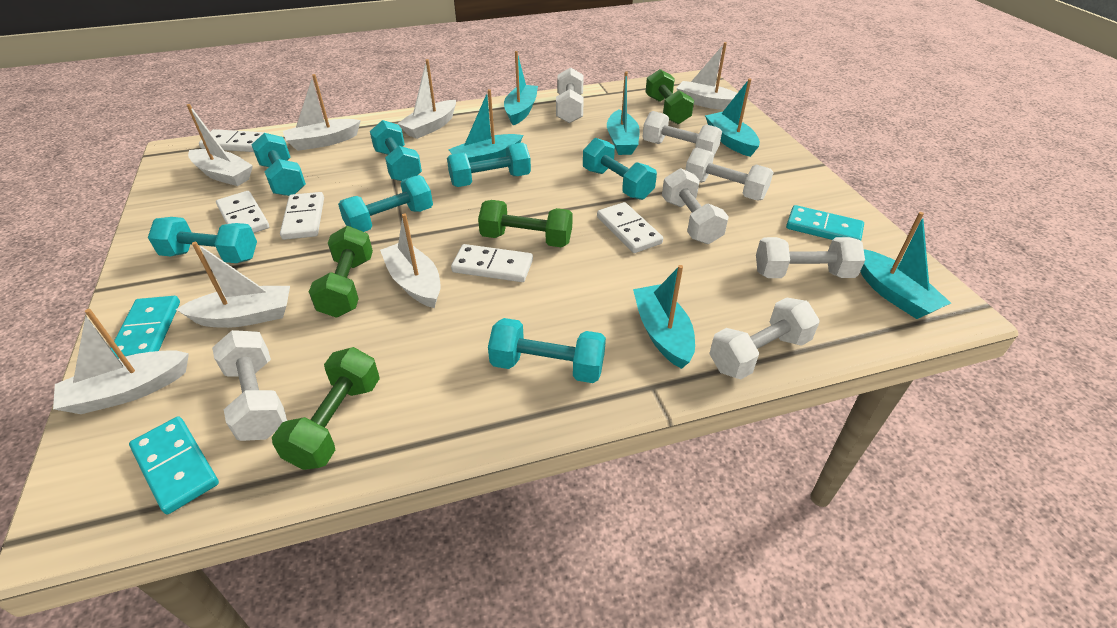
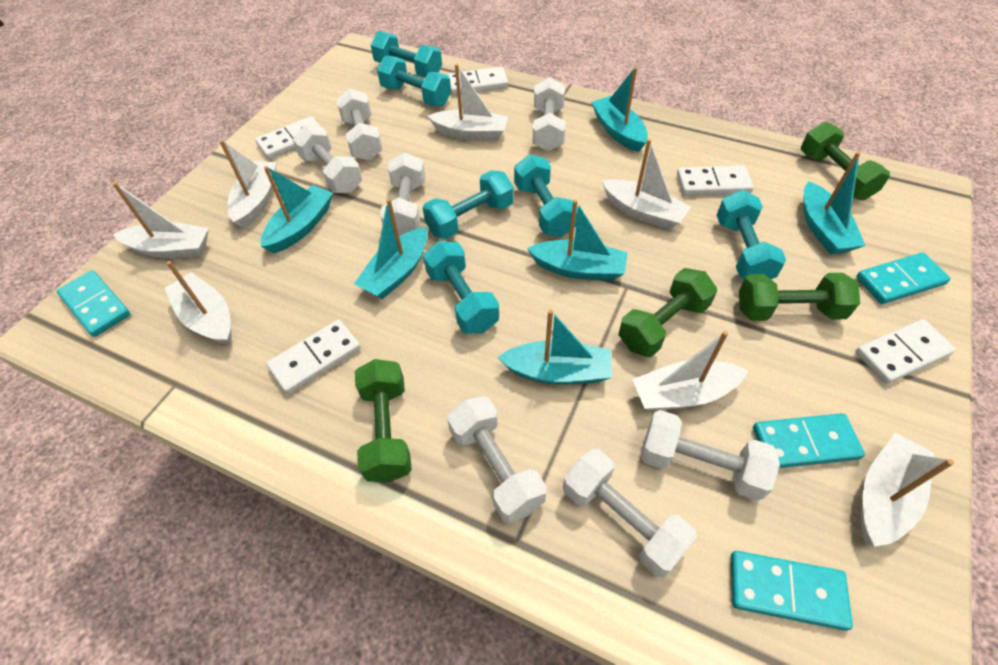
turquoise domino: [111,296,180,359] [129,416,219,515] [786,205,864,241] = 3 -> [57,270,130,337] [731,551,853,631] [753,413,865,468] [856,252,951,304] = 4
turquoise dumbbell: [148,217,257,263] [252,133,306,196] [338,175,433,232] [370,120,422,181] [447,143,531,187] [488,318,606,383] [583,138,657,200] = 7 -> [371,31,442,78] [377,56,451,106] [423,170,514,239] [423,241,499,334] [514,154,578,237] [717,190,786,279] = 6

